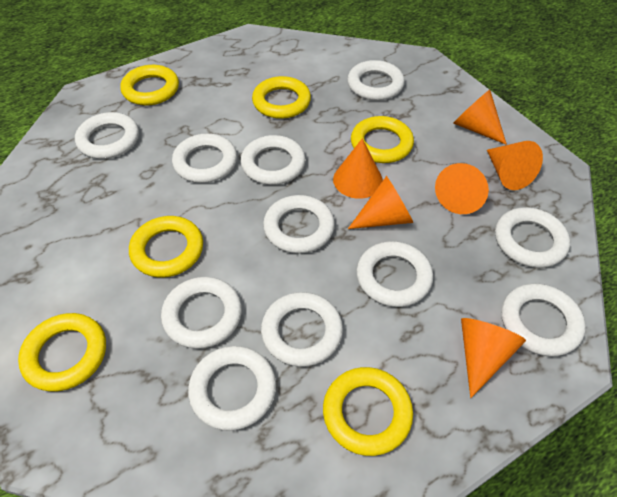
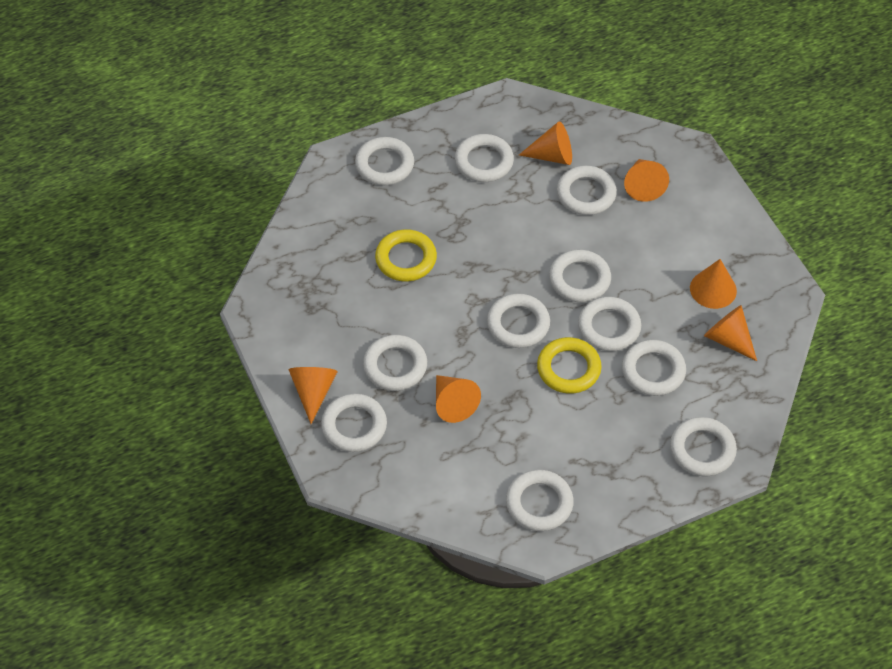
yellow ring: [18,313,106,392] [120,65,179,105] [129,216,203,277] [252,76,311,119] [323,367,413,456] [351,116,414,163] = 6 -> [375,229,437,281] [537,337,602,394] = 2

